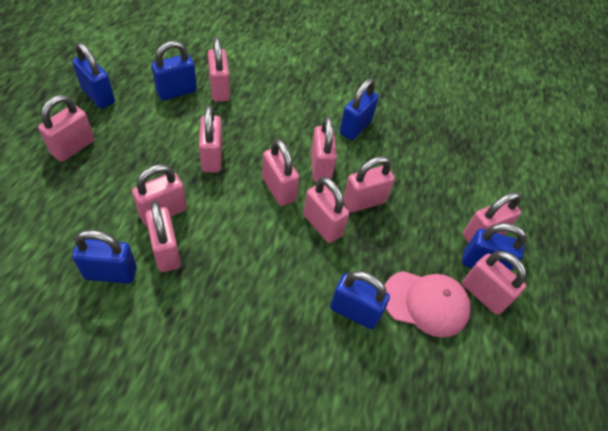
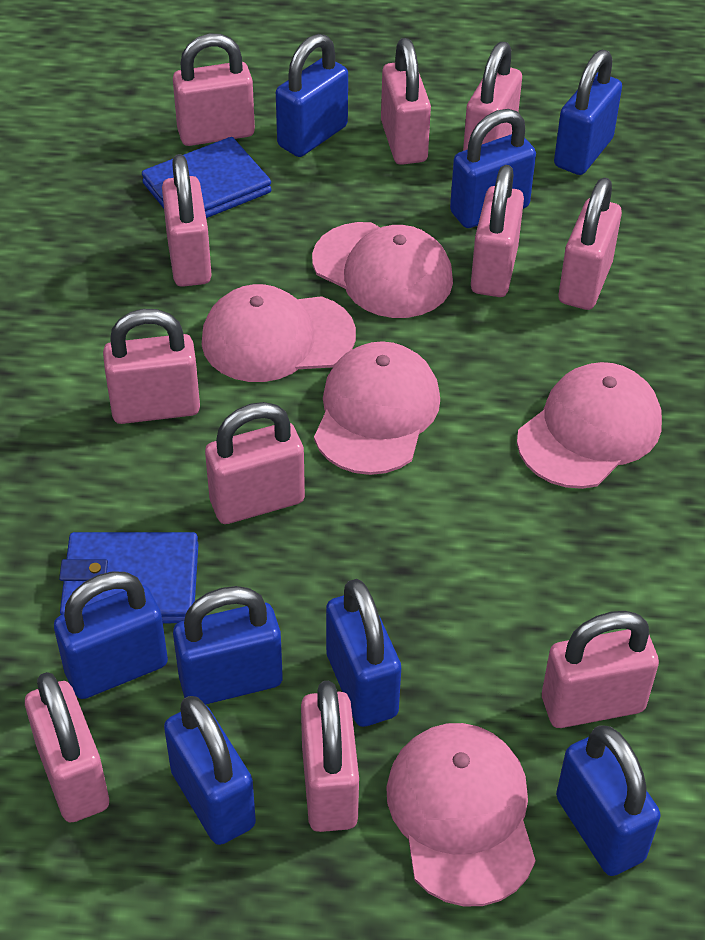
blue padlock: [72,42,115,109] [72,230,137,284] [152,41,197,101] [330,271,390,329] [339,78,379,140] [462,223,527,270] = 6 -> [54,571,168,699] [164,696,256,845] [173,586,283,705] [276,34,348,157] [326,579,401,727] [450,109,536,228] [554,50,622,175] [556,726,661,876] = 8
blue wallet: none = 0 -> [59,532,198,623] [142,137,272,218] = 2
pink cap: [385,271,471,338] = 1 -> [202,284,356,382] [312,222,453,318] [314,341,440,475] [386,723,536,907] [517,362,662,489] = 5

